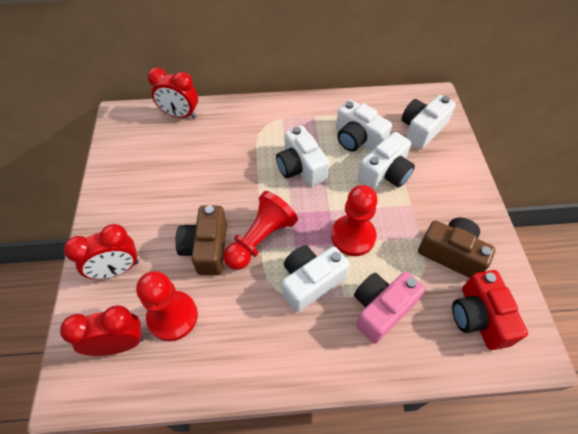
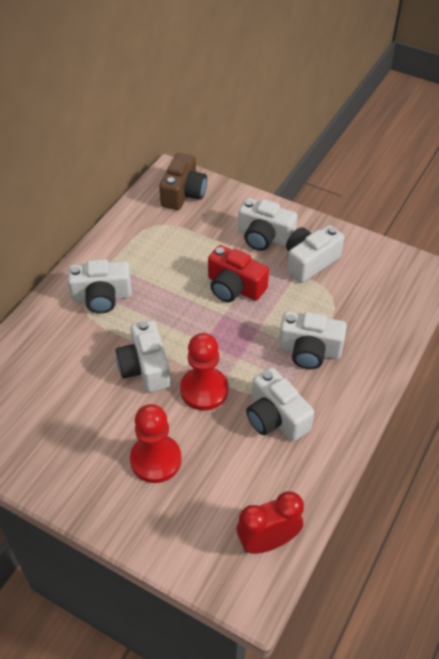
brown camera: [175,206,227,275] [418,218,495,278] = 2 -> [159,153,207,210] = 1
pink camera: [354,272,425,344] = 1 -> none = 0
red clock: [60,305,144,356] [64,224,139,279] [148,67,198,119] = 3 -> [237,491,304,554] = 1
red pawn: [136,271,198,341] [223,191,298,270] [331,185,378,256] = 3 -> [130,404,182,483] [180,333,228,411] = 2
white camera: [276,126,329,187] [282,245,350,312] [336,100,392,152] [357,132,415,190] [401,95,456,149] = 5 -> [68,259,132,314] [116,320,171,392] [238,198,298,251] [246,367,314,441] [279,311,347,369] [286,225,344,283] = 6

